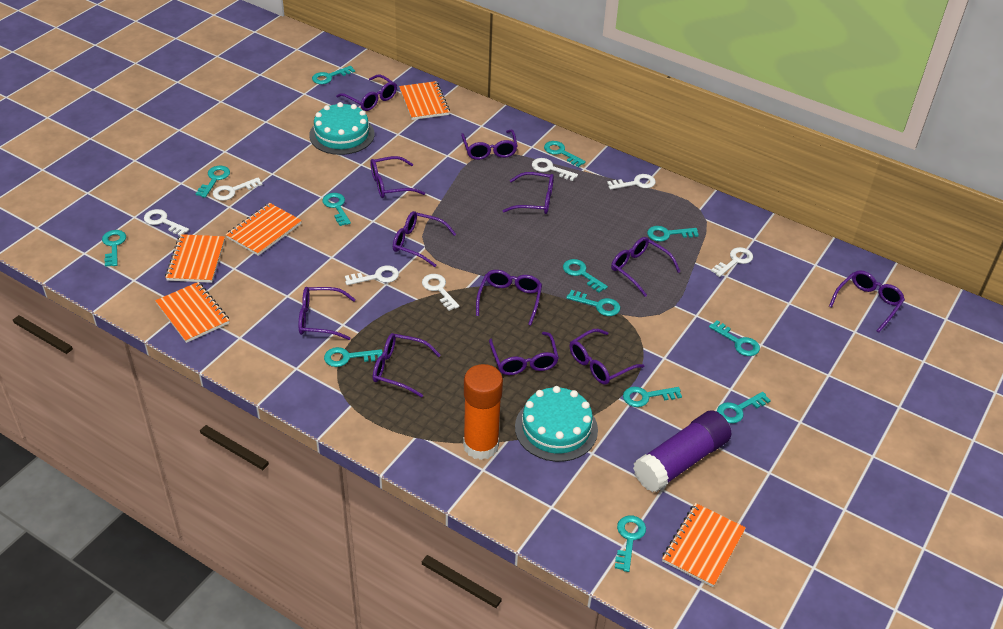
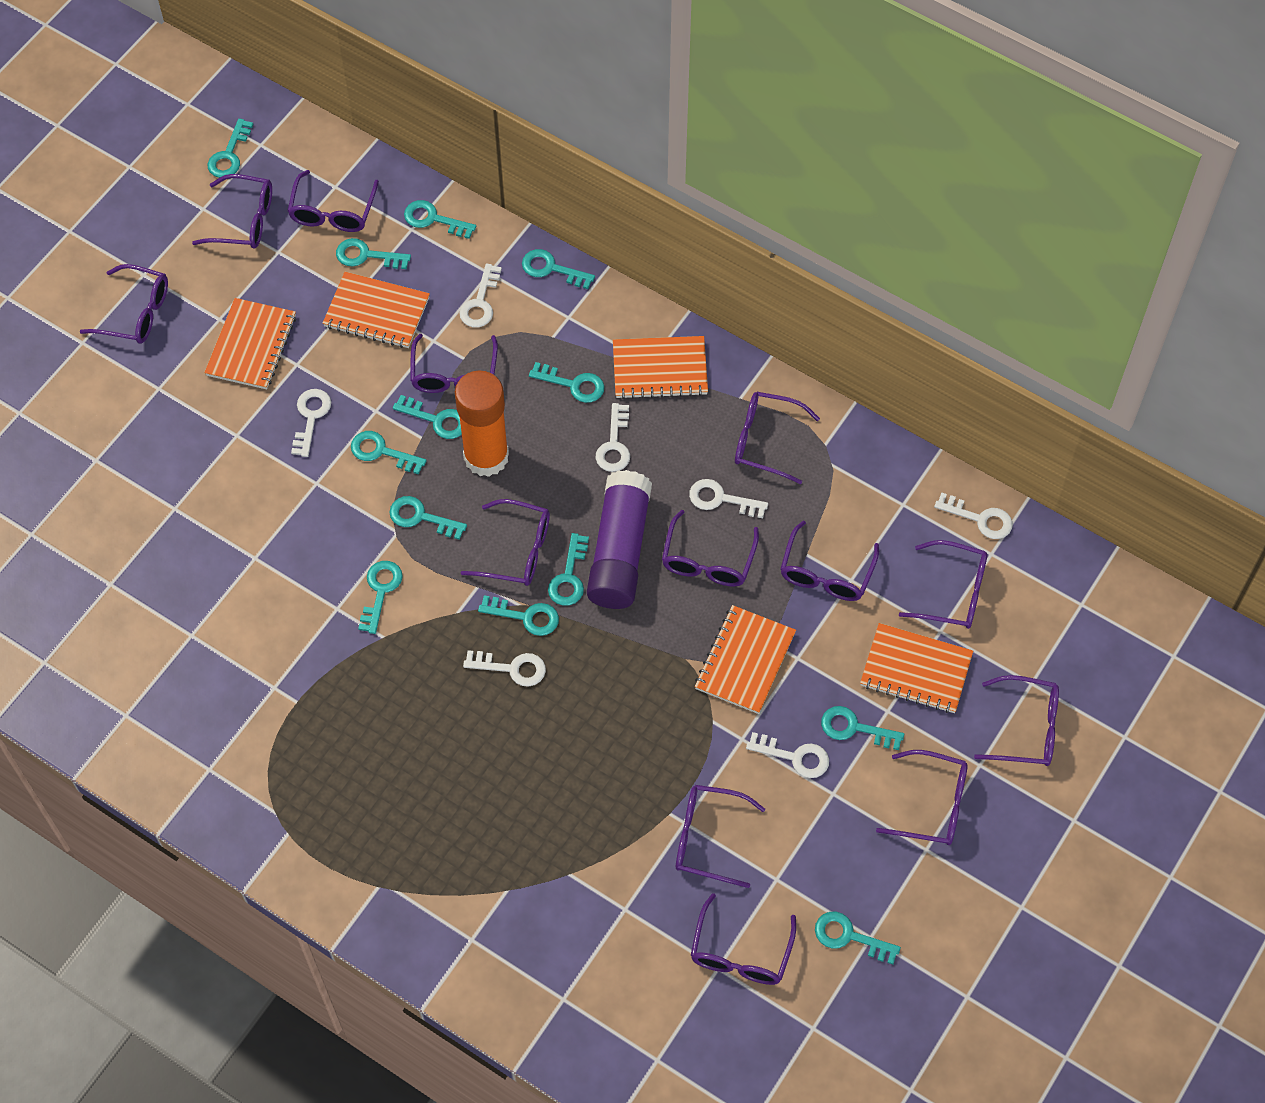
purple glasses: [299,287,356,340] [336,75,397,111] [370,156,425,198] [373,333,441,397] [393,211,456,267] [461,130,517,160] [476,270,542,326] [489,332,559,375] [503,172,554,214] [570,329,644,385] [611,237,681,297] [829,270,905,333] = 12 -> [80,264,168,344] [192,174,272,249] [288,170,379,232] [410,334,498,393] [461,499,550,586] [662,510,759,587] [676,785,765,888] [691,893,796,985] [735,392,820,484] [781,520,879,601] [876,750,968,845] [899,540,987,629] [974,675,1059,766] = 13
turquoise cake: [309,102,375,155] [515,386,598,462] = 2 -> none = 0

